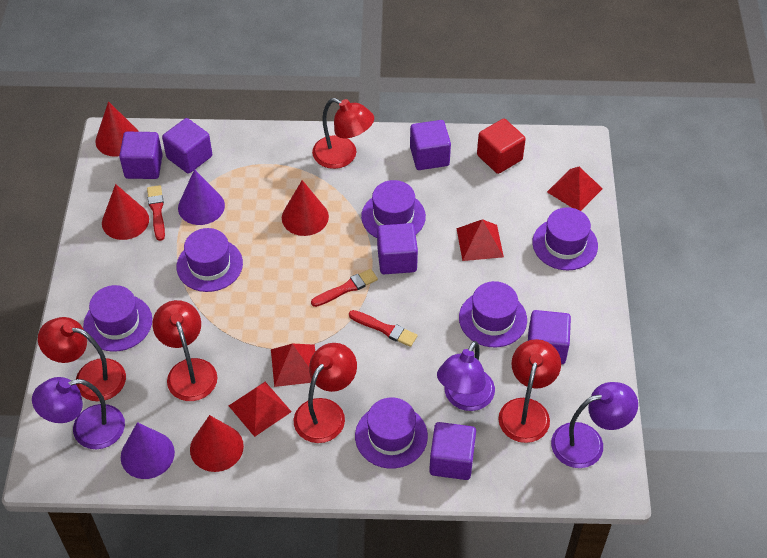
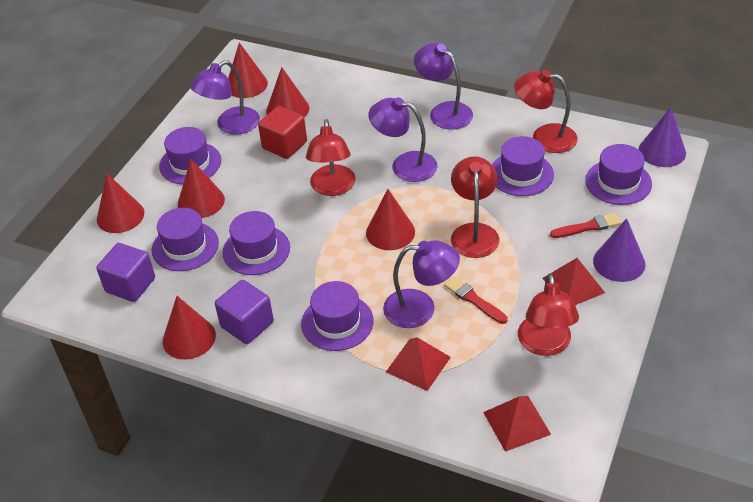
purple cube: [119,132,163,179] [162,118,212,174] [377,223,418,274] [410,120,451,170] [429,422,476,480] [528,310,571,364] = 6 -> [96,243,155,302] [215,280,274,344] = 2
purple lamp: [32,377,125,449] [437,341,495,411] [551,382,638,468] = 3 -> [190,60,260,135] [368,97,438,182] [383,240,460,328] [414,43,473,130] = 4
red brush: [147,185,165,241] [311,269,378,307] [349,310,417,347] = 3 -> [444,276,508,324] [550,213,622,238] = 2
red cone: [95,101,139,157] [102,184,149,240] [190,415,244,472] [282,180,329,236] = 4 -> [97,174,144,233] [163,296,216,360] [178,159,225,218] [228,42,268,98] [266,67,309,117] [366,189,415,250] = 6
red lamp: [38,317,126,401] [152,300,218,401] [294,343,357,443] [312,98,374,169] [498,339,561,443] = 5 -> [306,119,356,196] [451,156,499,258] [514,70,578,153] [518,273,579,356] = 4
red pyramid: [229,382,292,437] [271,344,315,387] [456,219,504,261] [547,167,603,211] = 4 -> [386,337,451,391] [483,396,551,452] [543,258,605,305] = 3

